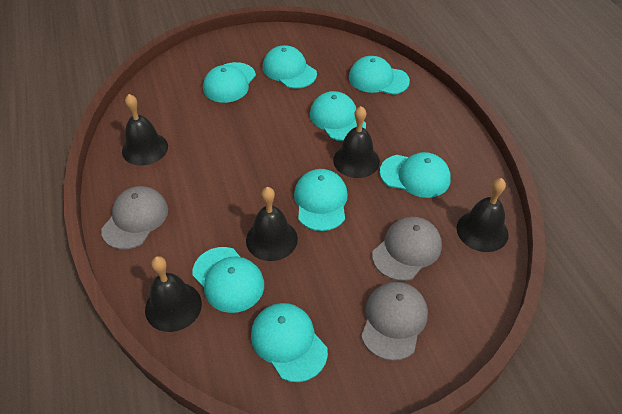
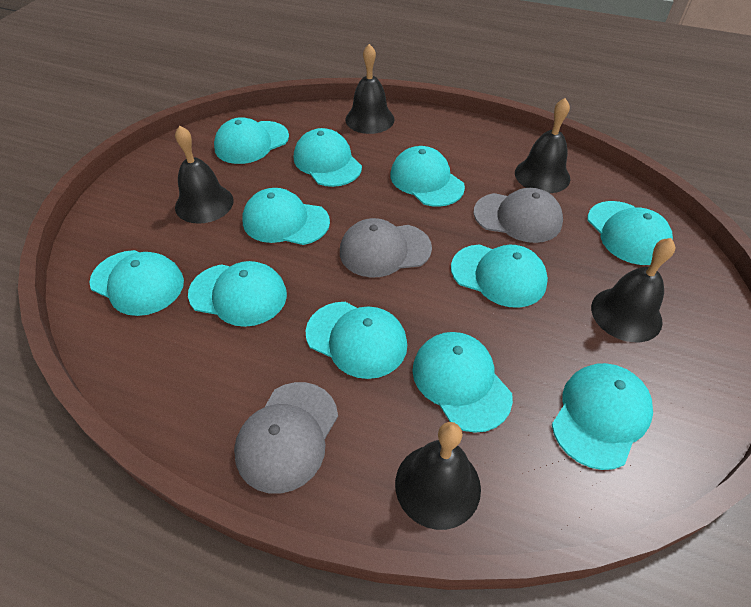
turquoise cap: [192,247,264,313] [203,62,256,103] [251,303,328,382] [263,45,317,89] [294,169,348,231] [310,91,366,141] [349,56,410,95] [380,152,451,198] = 8 -> [89,250,184,316] [188,261,287,327] [214,117,289,164] [242,188,330,245] [294,128,362,187] [306,302,407,379] [390,146,465,207] [412,332,513,433] [451,244,548,308] [552,363,653,470] [588,201,673,265] = 11

